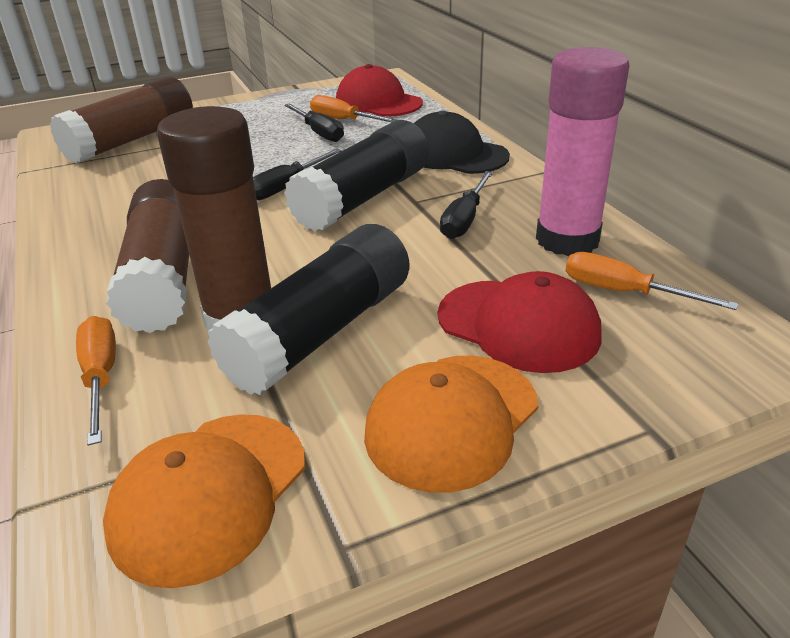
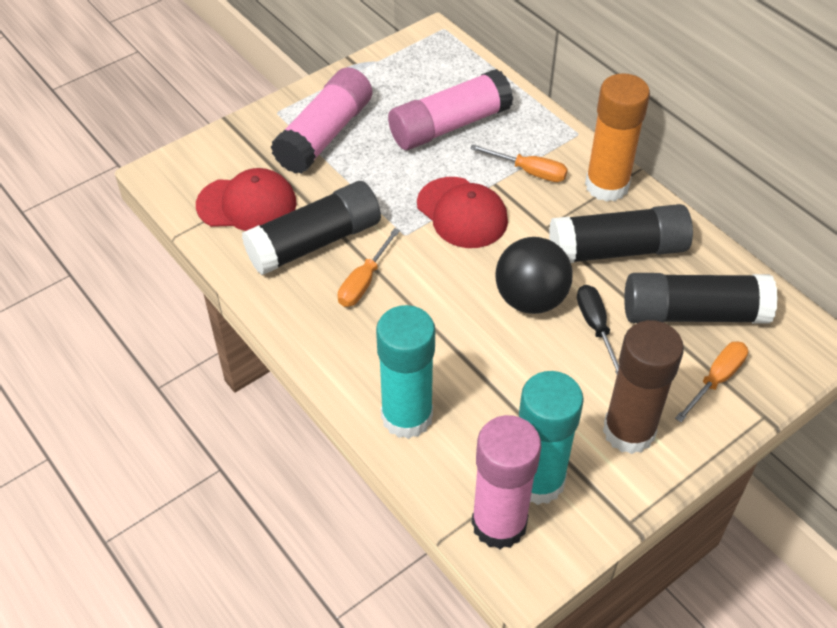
black ball: none = 0 -> [495,237,573,314] = 1
black cap: [414,111,510,174] = 1 -> none = 0
black glue stick: [207,224,409,395] [284,120,429,232] = 2 -> [242,181,381,275] [549,204,693,263] [624,273,778,324] = 3
black screwdriver: [253,148,342,200] [284,103,344,142] [440,171,493,239] = 3 -> [577,285,619,374] = 1
brown glue stick: [50,77,193,164] [106,179,189,333] [157,106,271,331] = 3 -> [603,320,684,454] = 1
orange cap: [103,414,305,588] [364,355,538,493] = 2 -> none = 0
orange glue stick: none = 0 -> [585,73,650,202] = 1
pink glue stick: [536,47,630,256] = 1 -> [271,67,372,174] [388,69,513,150] [472,415,541,549] = 3
turquoise glue stick: none = 0 -> [376,305,435,439] [519,371,584,505] = 2

